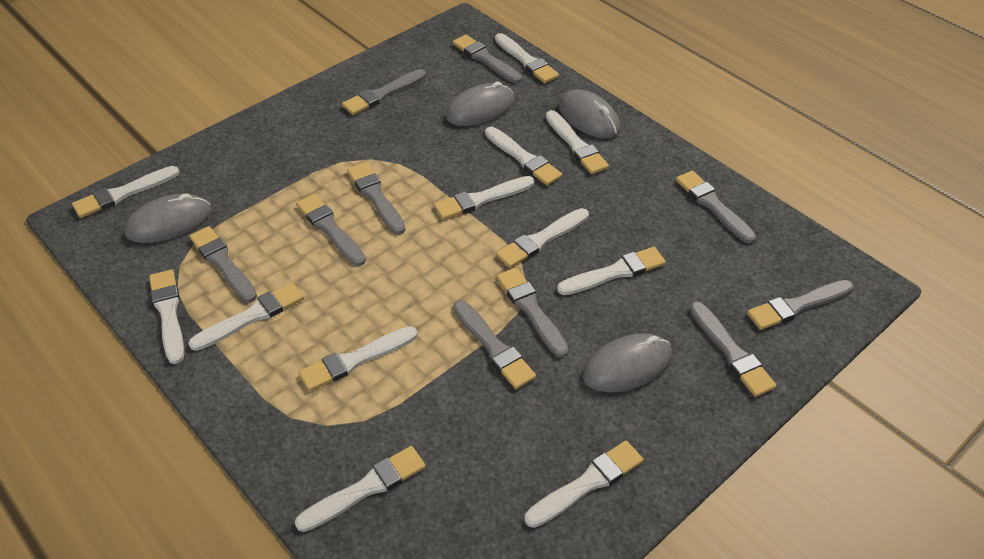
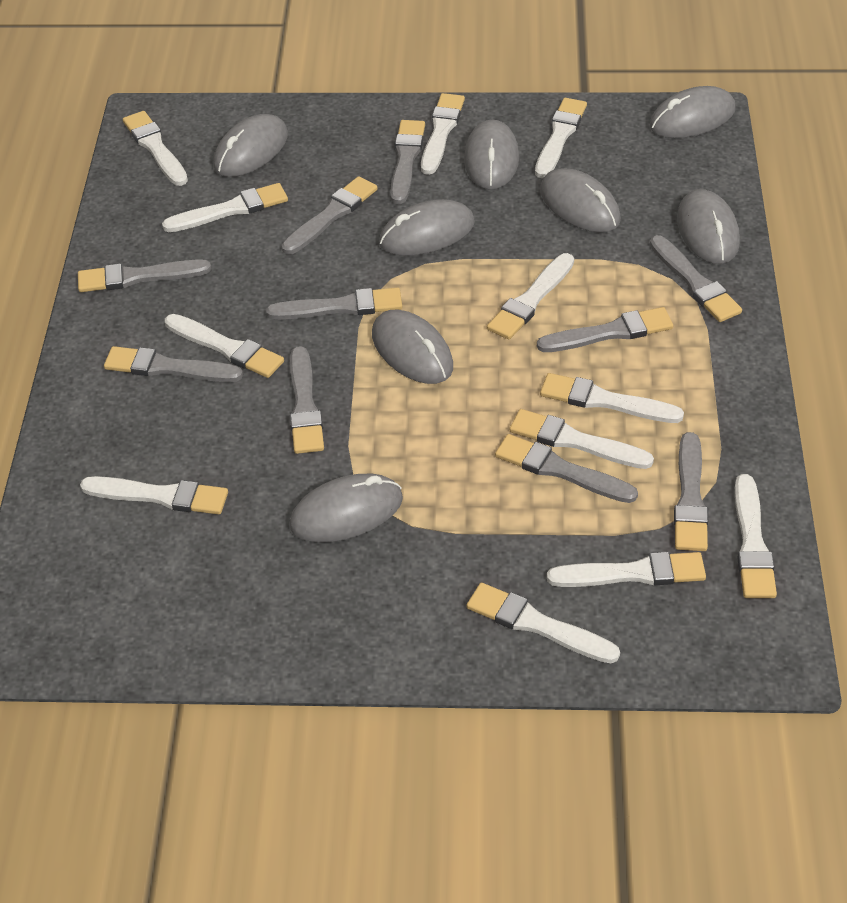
grey mouse: [125,194,211,243] [446,82,515,126] [559,89,620,139] [583,333,672,392] = 4 -> [213,114,288,177] [289,474,403,542] [372,310,453,384] [379,199,475,256] [464,119,519,190] [540,168,621,232] [650,86,735,138] [677,189,740,264] = 8

